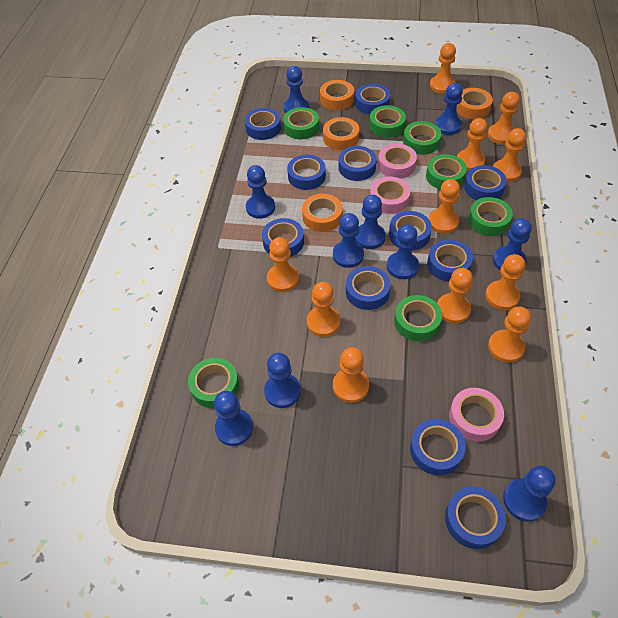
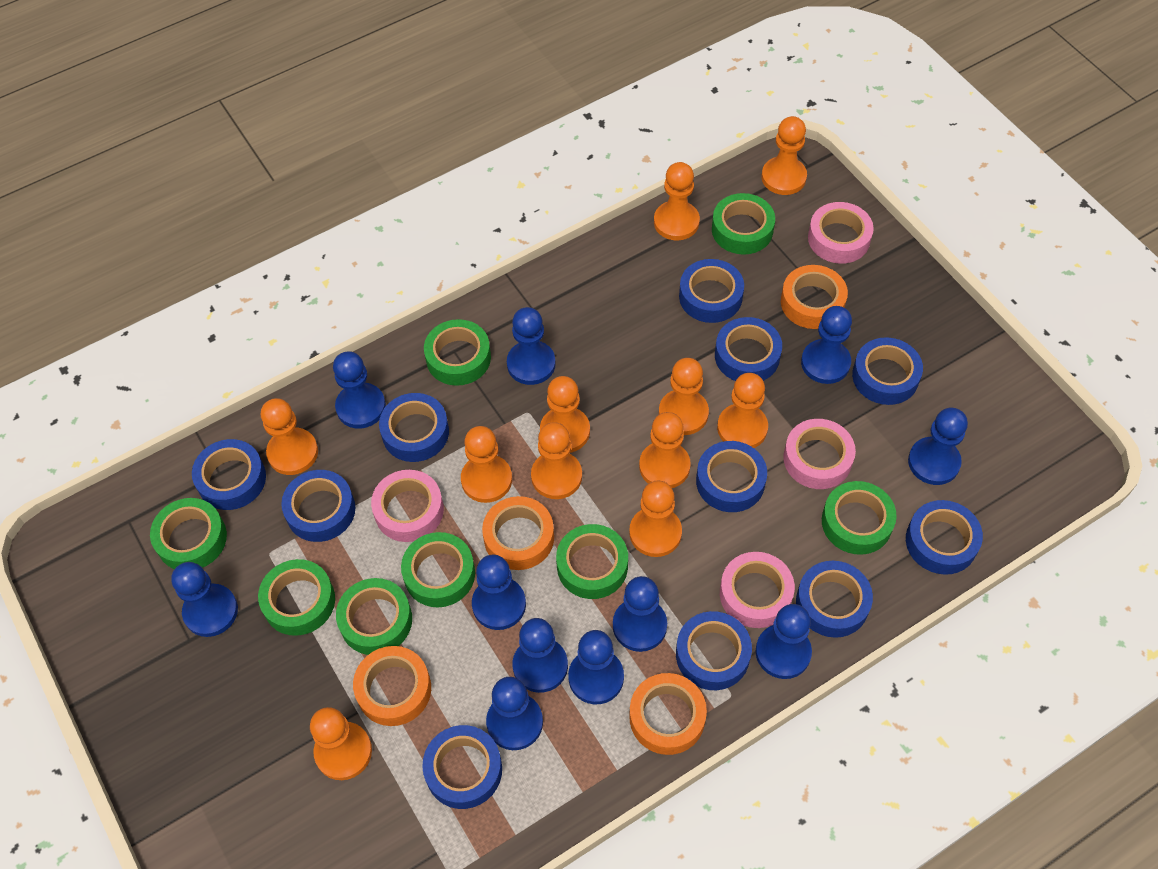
blue pawn: [214,391,253,446] [246,165,275,219] [264,353,301,408] [283,66,309,113] [333,213,364,268] [355,195,386,249] [387,224,419,279] [435,83,463,135] [493,218,532,270] [503,466,556,522] = 10 -> [171,562,238,637] [333,351,386,429] [472,555,526,630] [486,677,543,750] [507,307,556,385] [512,618,568,693] [568,630,624,704] [613,576,667,652] [756,604,812,679] [801,306,852,384] [908,408,968,485] = 11
green tape: [188,358,239,408] [283,107,319,139] [369,105,406,138] [394,295,442,341] [403,121,441,155] [426,154,467,189] [468,197,513,236] = 7 -> [150,498,227,569] [258,559,335,636] [336,578,412,655] [401,532,475,607] [424,319,491,386] [556,524,628,599] [712,193,775,255] [822,481,897,555] = 8
pink tape: [370,177,410,214] [378,144,417,179] [449,388,504,442] = 3 -> [371,470,444,542] [720,552,795,628] [783,419,856,489] [808,202,874,264] = 4

